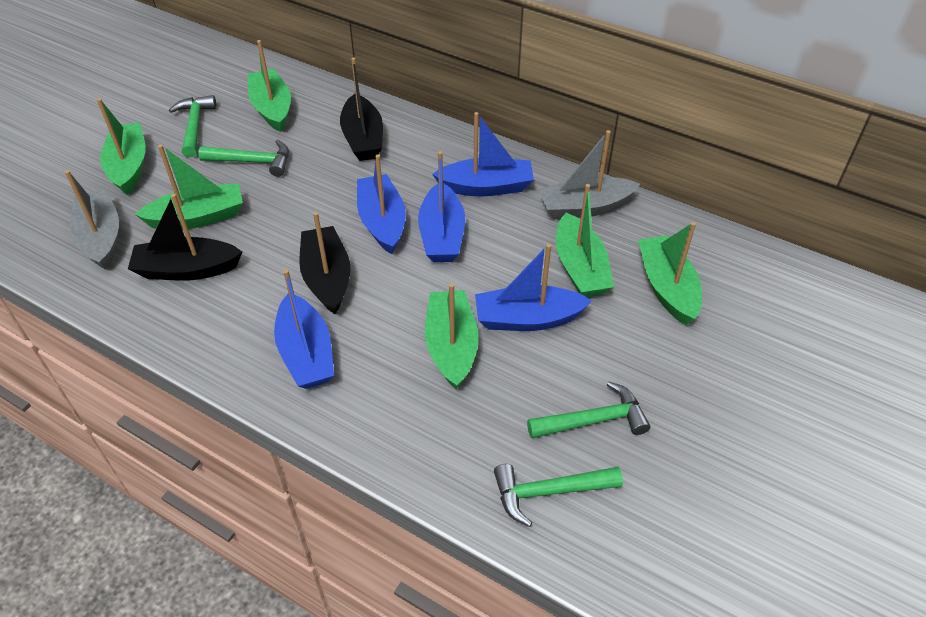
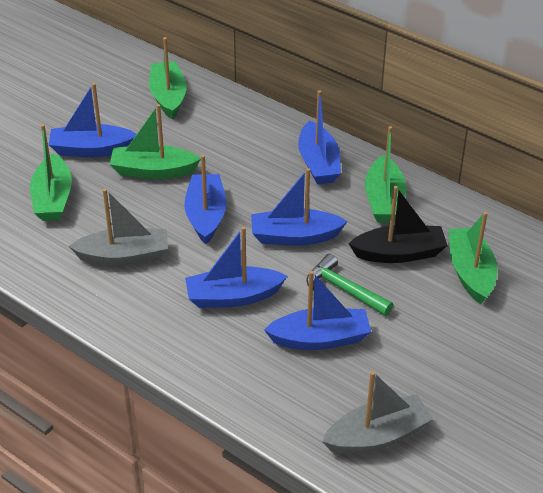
black boat: [128,194,242,281] [299,212,351,314] [340,57,383,161] = 3 -> [349,186,448,263] = 1
blue boat: [274,269,334,389] [357,154,406,254] [418,151,465,262] [432,112,534,196] [475,244,592,331] = 5 -> [49,83,137,157] [184,155,227,244] [185,226,287,308] [251,168,348,246] [264,271,371,350] [298,90,341,184] = 6
green boat: [97,98,146,195] [135,145,243,230] [248,40,291,132] [425,283,478,389] [556,184,614,297] [638,222,702,325] = 6 -> [30,124,72,221] [110,104,201,179] [149,37,187,119] [365,126,406,223] [449,212,497,304] = 5
green hammer: [169,95,216,158] [198,140,289,177] [494,464,623,527] [527,382,650,439] = 4 -> [307,254,393,316] = 1

